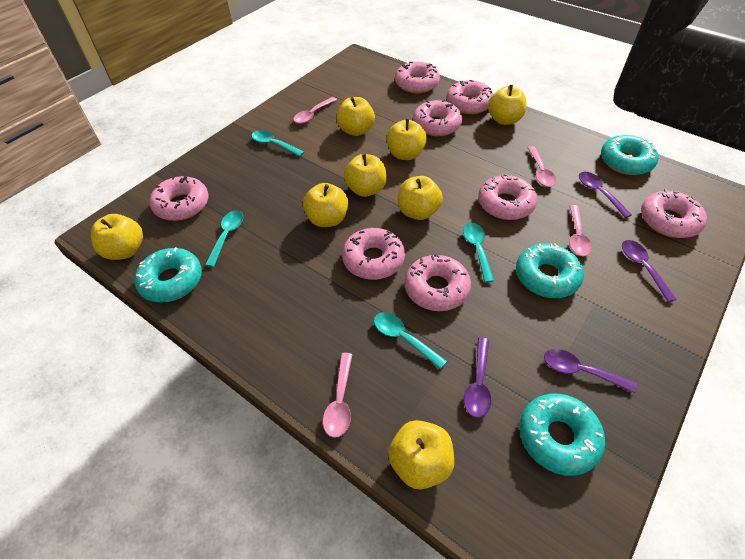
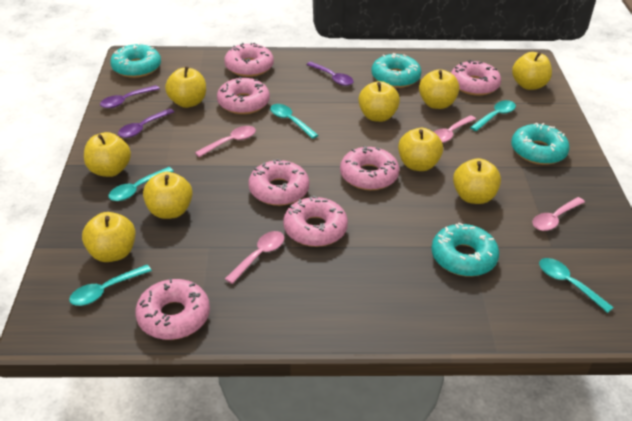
pink donut: [149,176,209,221] [342,228,405,280] [395,62,440,93] [405,254,471,311] [413,100,462,136] [447,80,493,114] [478,174,537,220] [641,189,707,238] = 8 -> [135,278,210,340] [217,76,270,114] [224,43,274,77] [248,159,309,206] [283,196,348,247] [340,146,399,190] [451,60,501,96] = 7
purple spoon: [464,337,491,418] [544,349,637,393] [579,172,632,218] [622,240,677,302] = 4 -> [100,85,160,108] [118,108,174,138] [306,62,354,86] = 3
turquoise spoon: [205,211,243,267] [251,130,304,156] [374,312,447,369] [463,223,494,283] = 4 -> [69,265,152,306] [109,167,174,201] [270,104,318,139] [470,100,516,131] [539,258,614,313] = 5
yellow apple: [91,214,143,260] [303,183,348,227] [336,97,375,136] [344,154,387,197] [386,119,427,160] [388,420,454,490] [398,176,443,220] [488,85,527,125] = 8 -> [82,212,136,262] [84,132,131,177] [143,172,193,219] [165,66,206,108] [358,81,400,122] [398,128,443,171] [419,69,459,109] [453,158,501,204] [512,52,552,90] = 9

